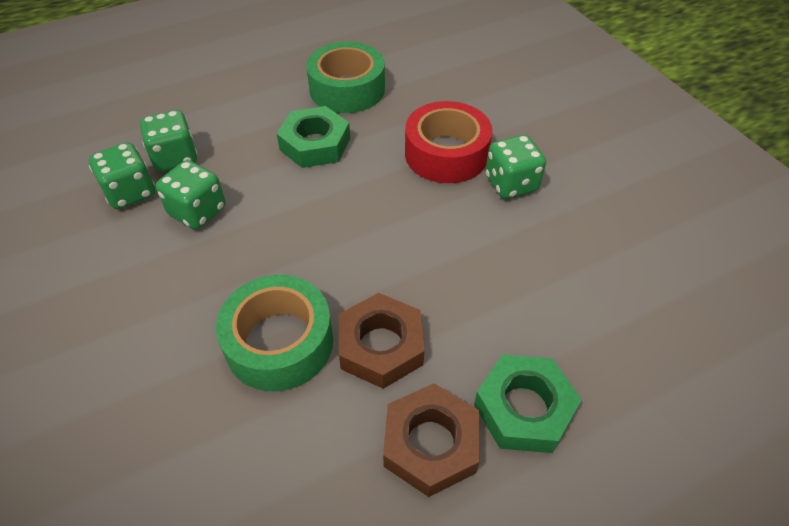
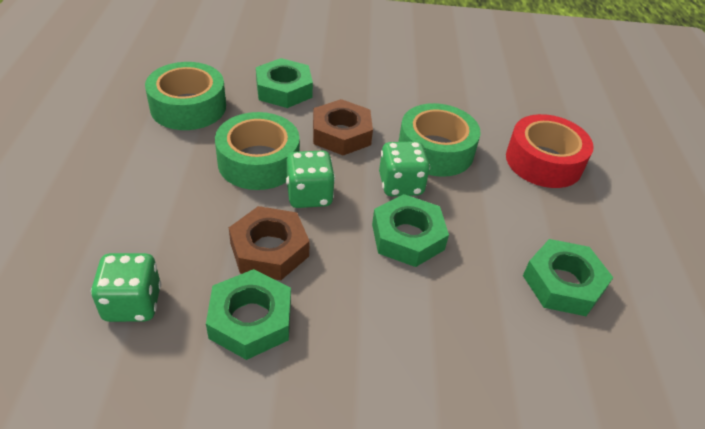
green dice: [89,142,155,209] [140,110,198,172] [156,160,225,229] [485,135,546,199] = 4 -> [91,253,161,322] [286,151,335,208] [379,141,430,196] = 3
green nut: [277,106,350,168] [474,354,582,453] = 2 -> [206,269,291,360] [256,58,313,108] [372,194,449,267] [523,239,613,316] = 4
green tape: [216,275,333,391] [306,42,385,113] = 2 -> [145,62,226,130] [215,112,300,190] [399,103,481,177] = 3

